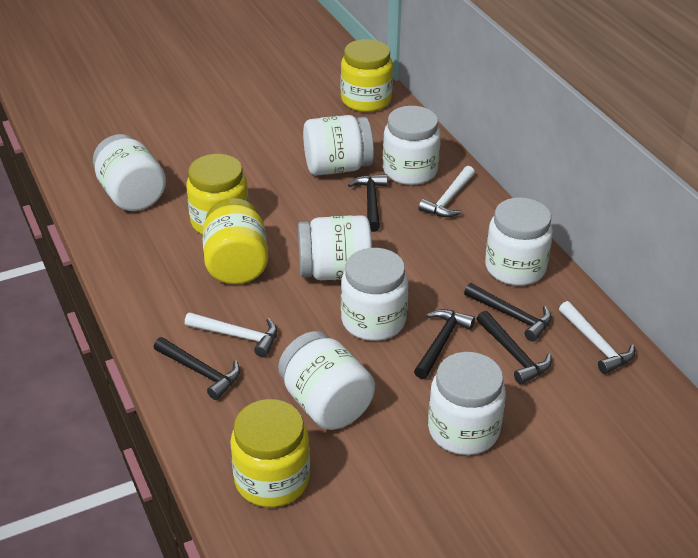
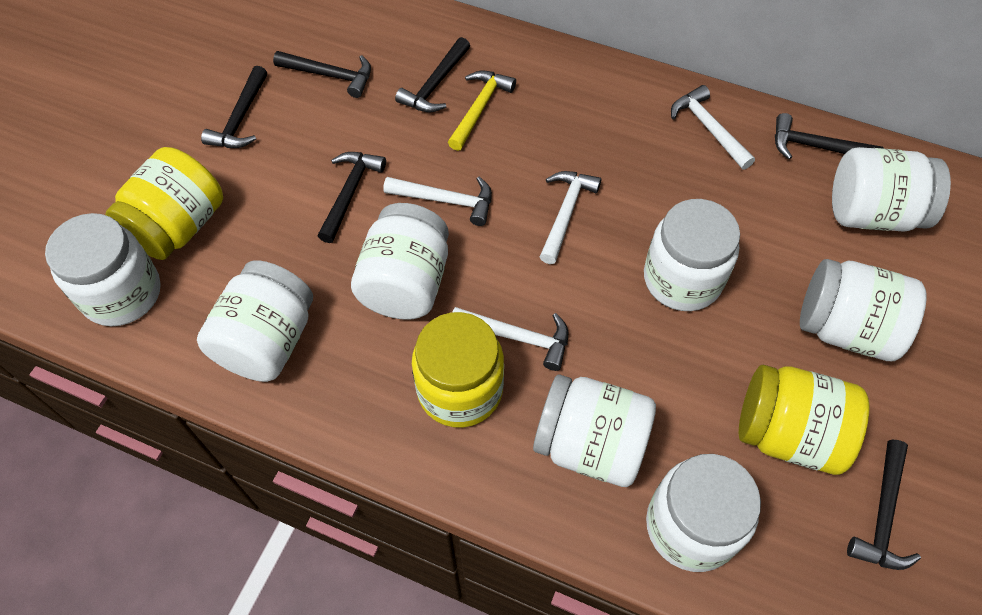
black hammer: [154,337,240,400] [348,174,388,232] [414,309,475,379] [464,283,552,342] [477,311,552,385] = 5 -> [201,66,267,148] [273,51,371,98] [318,152,386,243] [395,37,470,112] [775,113,884,159] [847,440,921,570] = 6
white hammer: [185,312,277,357] [419,166,475,217] [559,301,635,374] = 3 -> [383,177,492,226] [453,307,568,371] [540,171,601,264] [671,85,755,170] = 4
yellow hammer: none = 0 -> [448,70,516,151] = 1
yellow jar: [186,154,249,235] [202,198,268,284] [230,399,310,507] [341,39,393,112] = 4 -> [105,147,223,260] [412,312,504,428] [739,365,869,475] = 3

